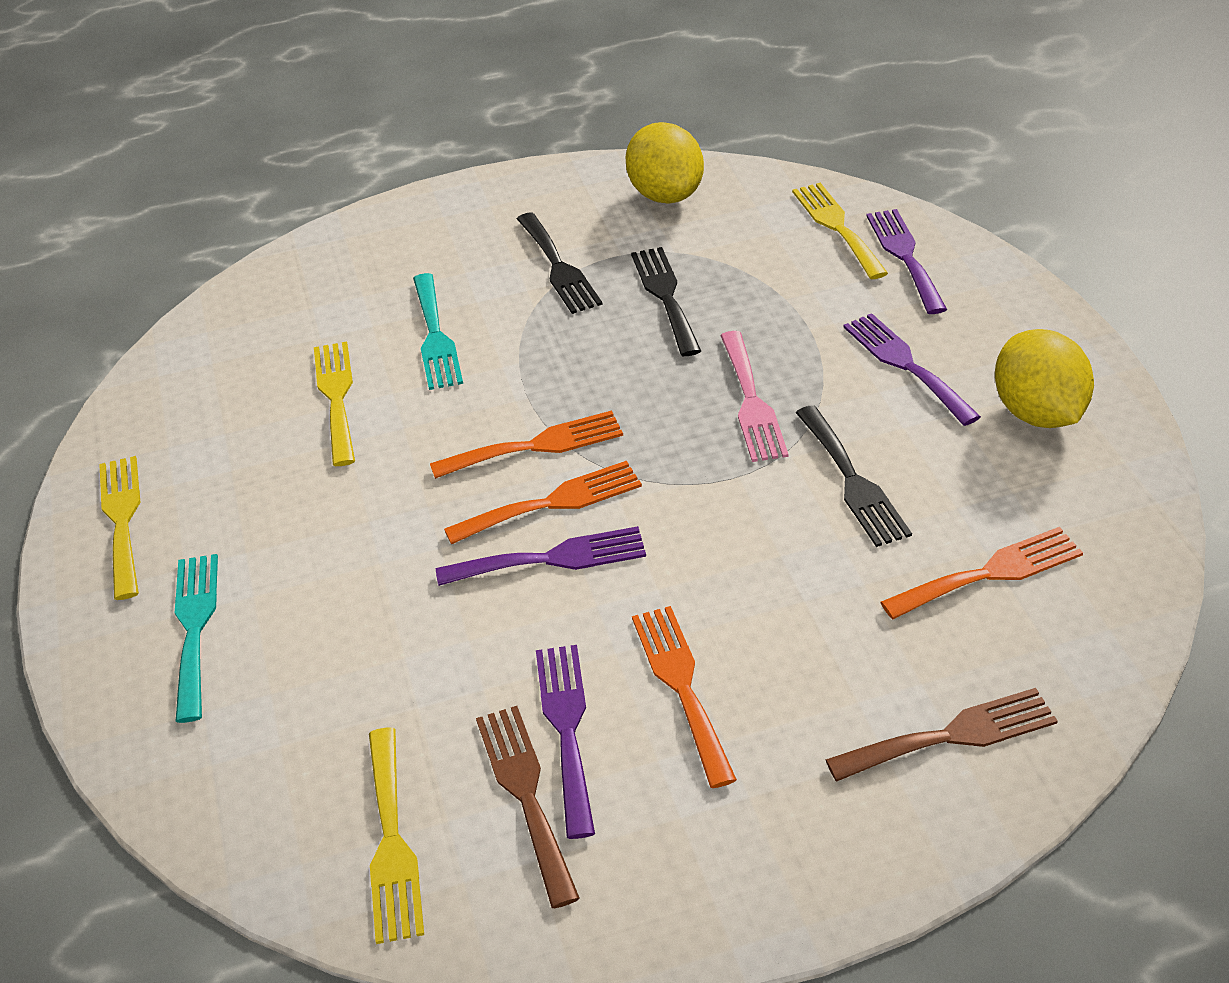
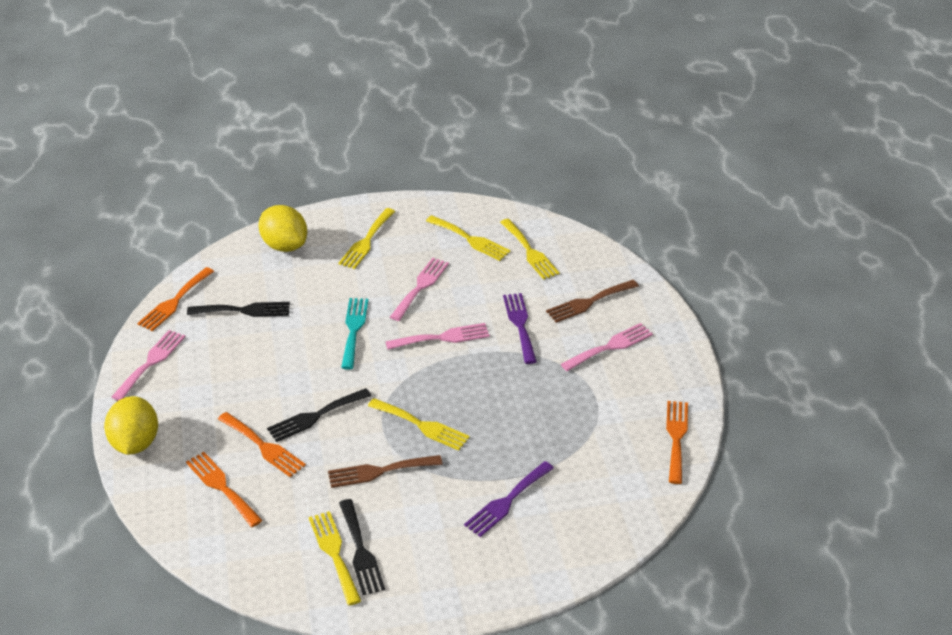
pink fork: [720,331,789,462] = 1 -> [112,330,186,401] [385,323,490,350] [390,258,449,321] [561,323,653,371] = 4
purple fork: [436,526,646,586] [536,645,595,839] [843,313,981,426] [866,209,947,314] = 4 -> [464,461,554,537] [503,293,537,364] = 2
turquoise fork: [175,554,218,723] [413,273,463,390] = 2 -> [341,298,368,370] = 1
yellow fork: [99,456,140,600] [314,342,355,466] [369,728,424,944] [792,183,888,279] = 4 -> [309,511,361,606] [338,208,395,269] [368,398,470,451] [426,215,511,261] [500,219,560,280] = 5

